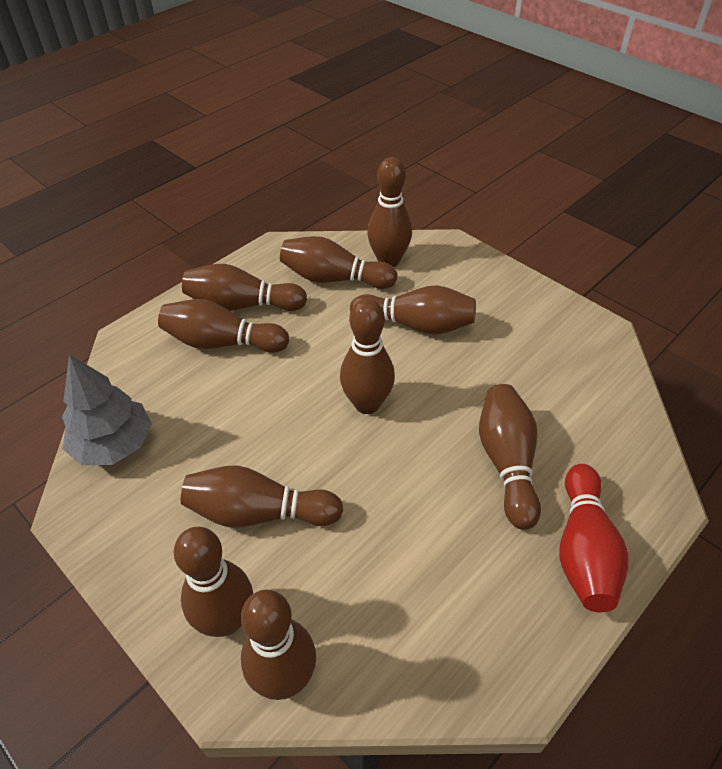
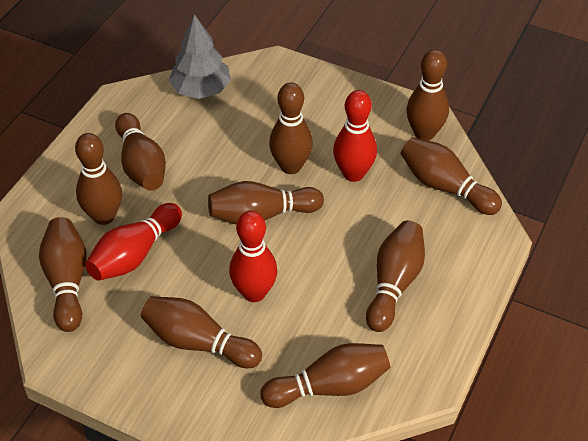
red bowling pin: [560,464,629,612] = 1 -> [85,203,182,281] [229,211,277,302] [333,90,377,182] = 3

